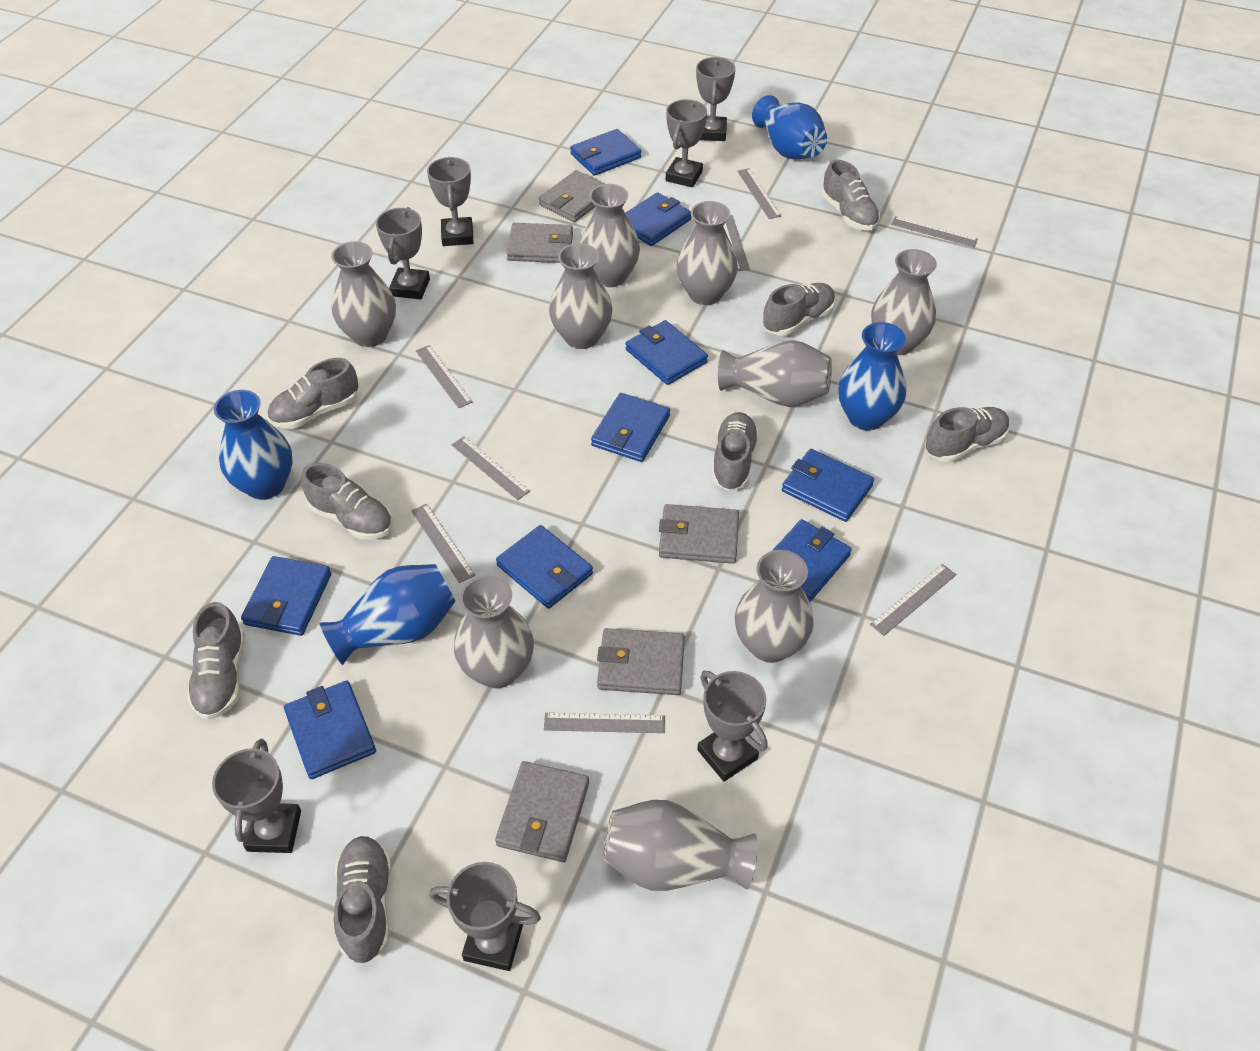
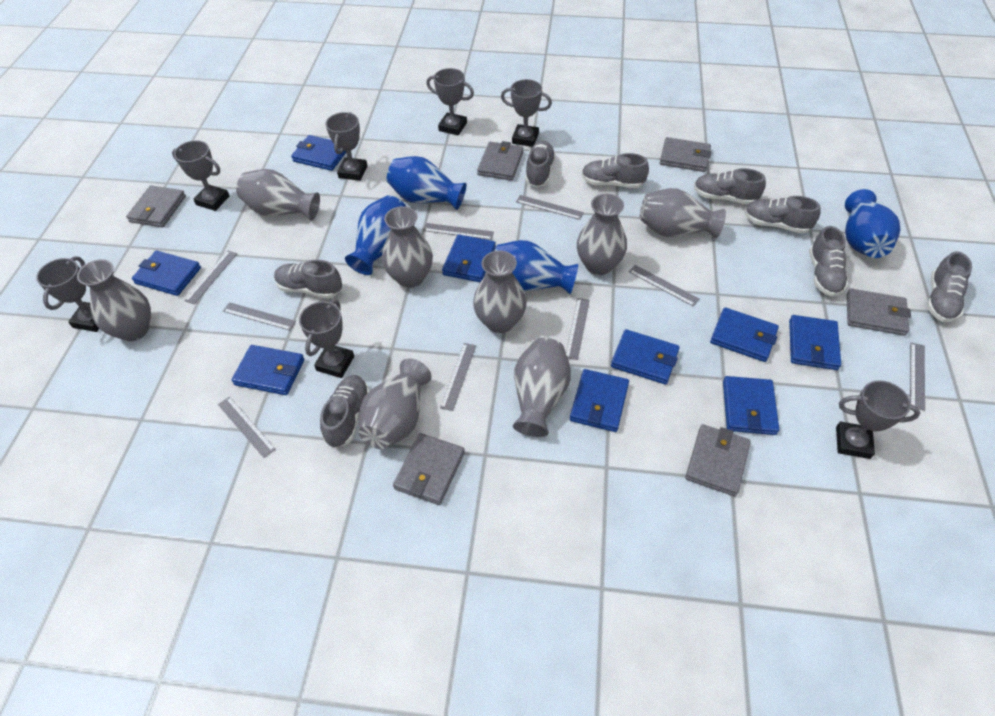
grey ruler: [411,504,475,583] [416,345,472,408] [452,437,530,500] [544,713,665,733] [723,215,750,271] [737,168,781,219] [870,564,956,636] [891,216,978,247] = 8 -> [184,251,237,304] [218,397,276,458] [223,302,296,331] [423,223,494,240] [440,343,476,411] [516,195,584,220] [566,298,590,360] [629,265,699,307] [910,343,925,411] = 9
grey vase: [331,241,396,347] [454,575,534,688] [549,243,613,349] [581,184,640,287] [603,800,758,891] [676,201,738,305] [718,340,832,407] [735,550,814,663] [871,249,937,355] = 9 -> [77,259,151,341] [236,169,320,221] [358,358,431,449] [382,206,433,288] [473,250,527,333] [513,338,571,437] [577,194,627,275] [640,188,726,238] = 8
grey wallet: [495,761,589,862] [506,223,573,263] [539,170,605,222] [597,628,685,695] [659,504,739,564] = 5 -> [126,185,186,228] [393,433,465,505] [477,141,523,181] [660,137,711,172] [685,424,751,496] [847,289,911,336] = 6

